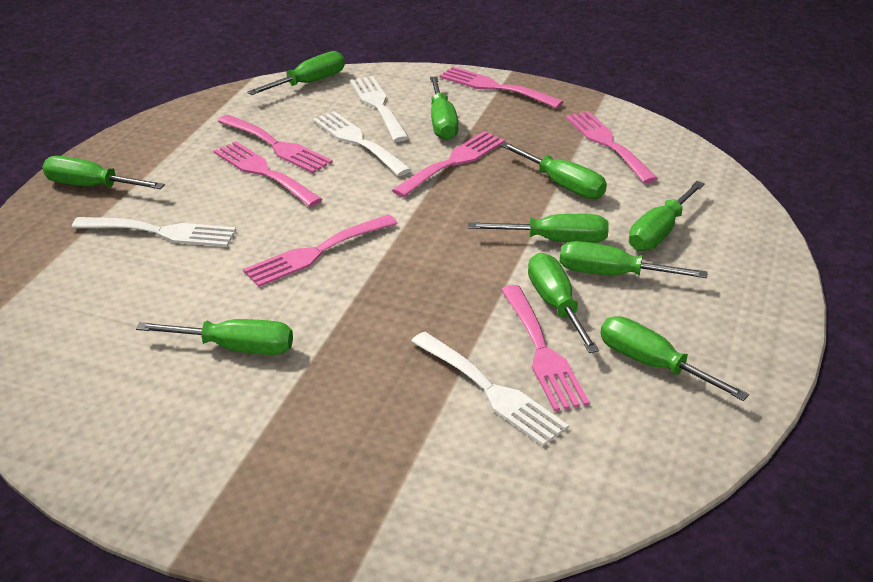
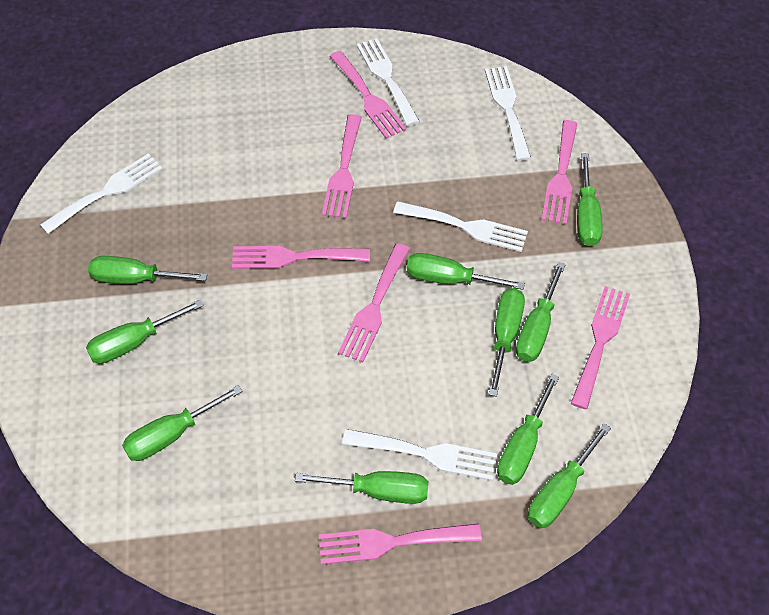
white fork: [72,217,236,247] [313,111,411,176] [350,76,409,142] [411,332,569,446] = 4 -> [40,154,163,234] [342,429,497,481] [357,38,420,126] [393,201,528,252] [485,66,531,161] = 5

